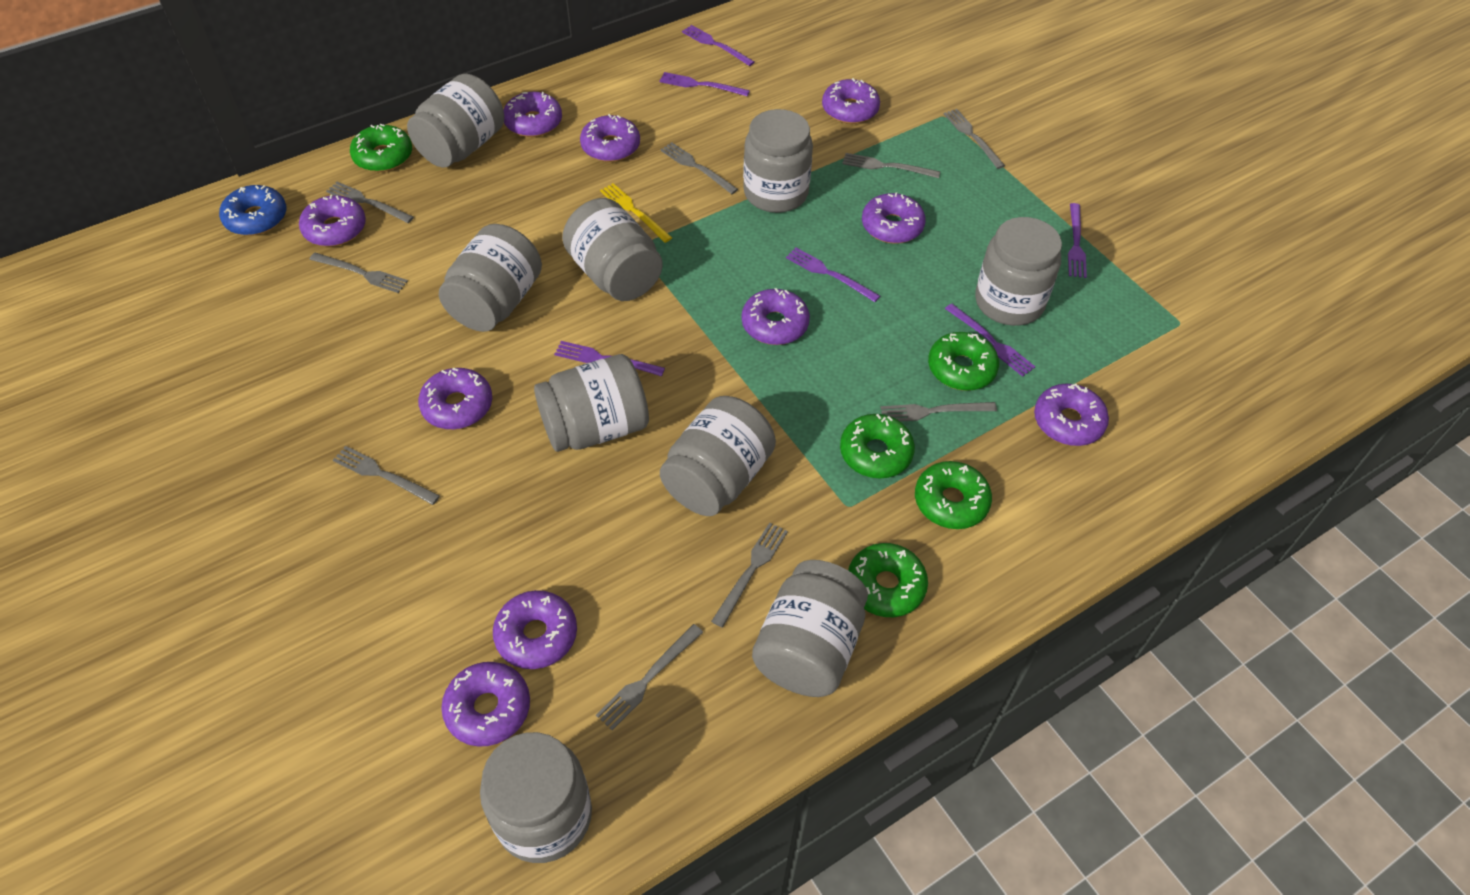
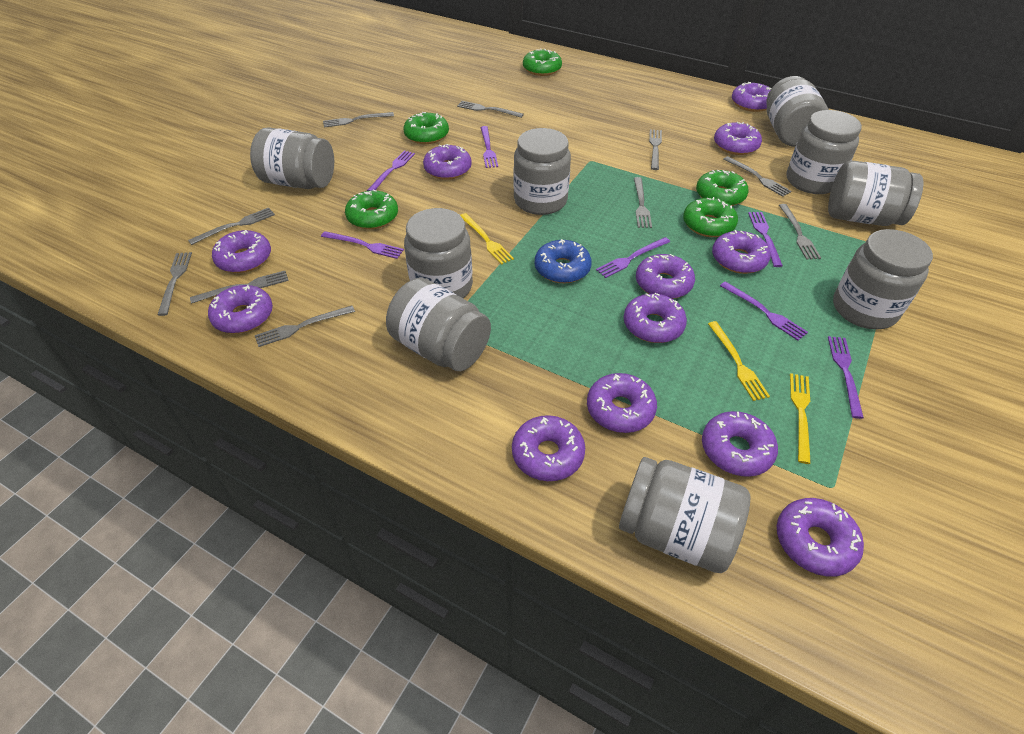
grey fork: [309,253,408,293] [326,182,414,223] [333,446,440,505] [596,624,703,730] [660,142,738,194] [711,523,788,627] [842,153,940,178] [880,402,997,422] [944,109,1005,169] = 9 -> [158,252,192,316] [188,207,275,245] [190,271,289,304] [255,306,355,347] [323,112,394,128] [457,101,524,118] [634,177,652,228] [649,129,662,170] [723,156,792,197] [779,204,821,260] = 10
purple donut: [299,195,366,247] [418,368,492,430] [441,662,530,747] [493,590,577,669] [503,92,562,137] [580,114,640,162] [741,288,810,345] [822,78,880,124] [862,192,926,244] [1034,384,1109,446] = 10 -> [208,285,273,334] [212,230,271,273] [423,144,472,180] [512,415,585,481] [587,373,657,433] [624,293,687,343] [636,254,695,299] [702,411,778,477] [712,230,771,274] [714,122,762,155] [732,82,771,112] [777,498,864,577] = 12
purple fork: [554,341,665,376] [659,72,750,96] [682,25,755,66] [786,248,880,302] [945,304,1035,377] [1068,203,1087,278] = 6 -> [321,231,404,259] [367,151,415,191] [480,126,498,168] [596,237,670,278] [720,281,808,341] [748,212,783,267] [828,336,864,419] = 7
yellow fork: [600,183,672,243] = 1 -> [460,213,514,265] [708,321,770,401] [790,373,811,464] = 3

